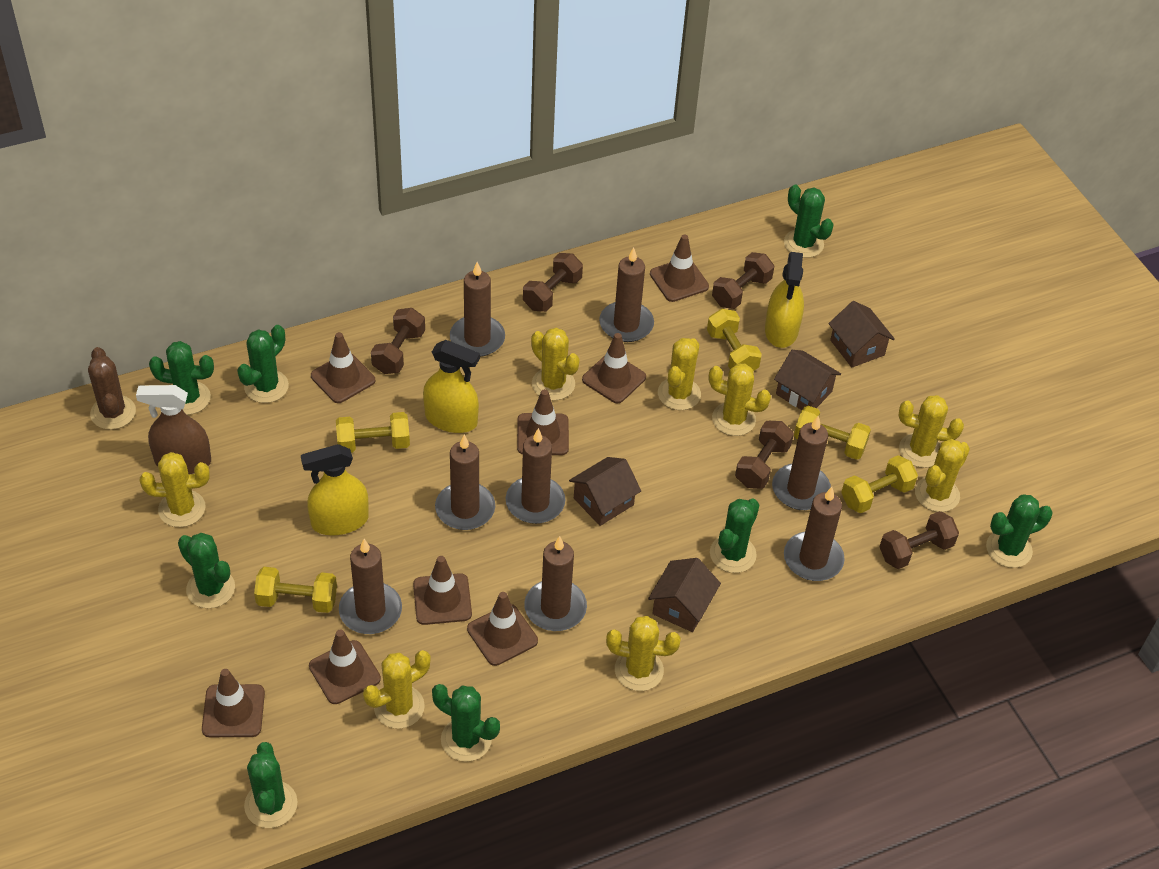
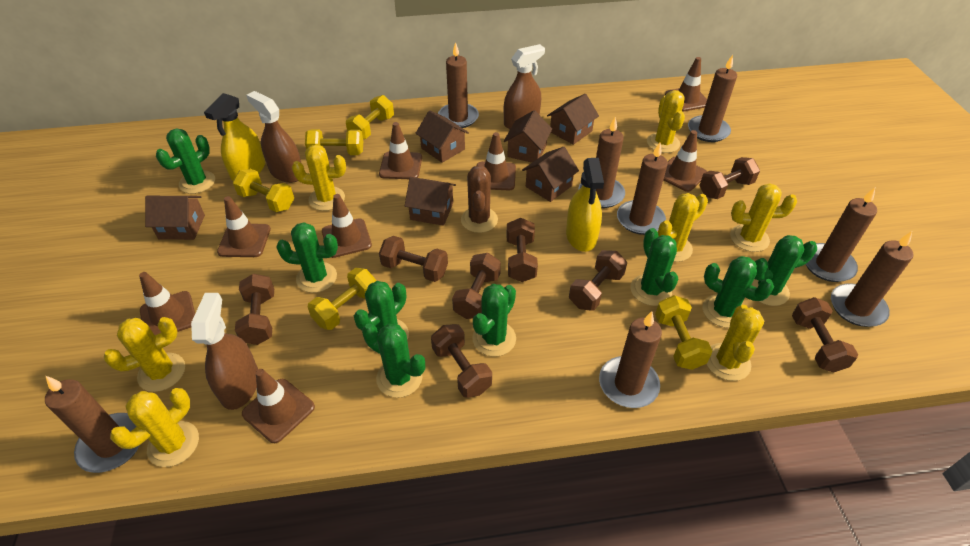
brown dumbbell: [371,308,425,374] [523,253,583,312] [712,252,774,309] [735,421,794,489] [880,511,959,569] = 5 -> [235,274,274,345] [379,236,448,282] [431,324,492,398] [452,253,501,319] [506,218,538,282] [569,250,627,311] [699,157,760,199] [792,297,858,373] = 8
brown house: [569,457,641,526] [648,558,721,632] [774,350,841,410] [828,301,895,368] = 4 -> [145,196,205,240] [405,177,456,226] [415,110,469,163] [504,110,552,163] [522,147,579,202] [547,94,599,145] = 6
brown spray bottle: [136,385,211,474] = 1 -> [191,293,258,410] [246,91,301,183] [504,44,545,129] = 3
yellow cactus: [140,452,210,527] [363,650,430,729] [531,327,580,400] [606,616,681,691] [658,338,701,410] [709,363,771,436] [898,395,964,468] [915,439,970,512] = 8 -> [104,317,185,392] [110,388,199,467] [292,145,346,211] [647,90,685,153] [658,193,708,262] [707,305,764,381] [730,183,797,252] = 7
yellow spray bottle: [301,444,369,535] [423,340,480,433] [765,252,804,348] = 3 -> [204,93,265,181] [566,158,604,252] = 2

